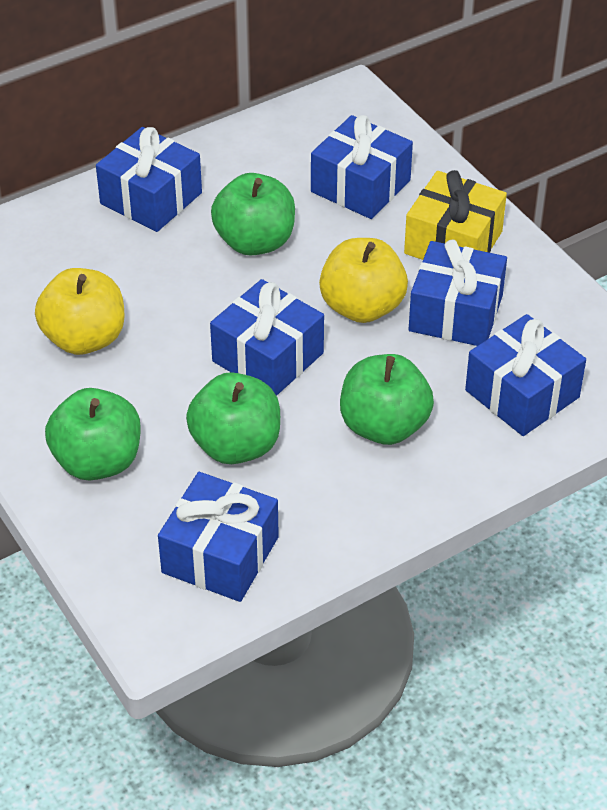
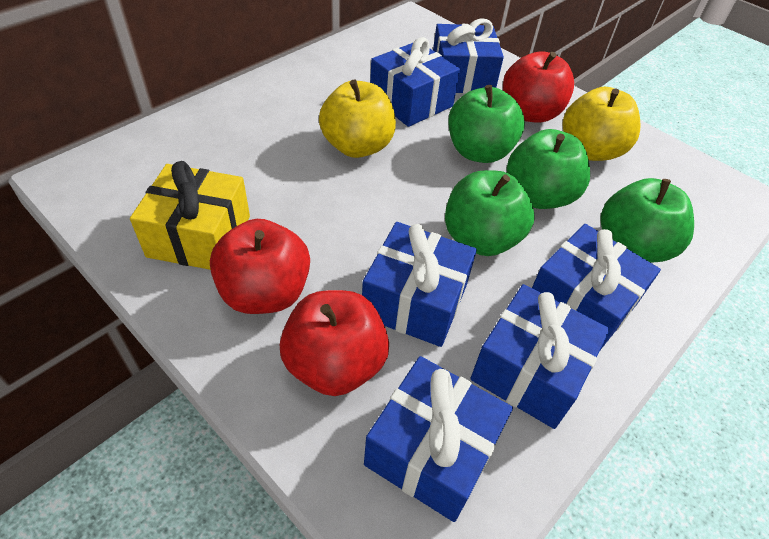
red apple: none = 0 -> [210,219,310,314] [280,290,389,396] [503,51,574,123] = 3

